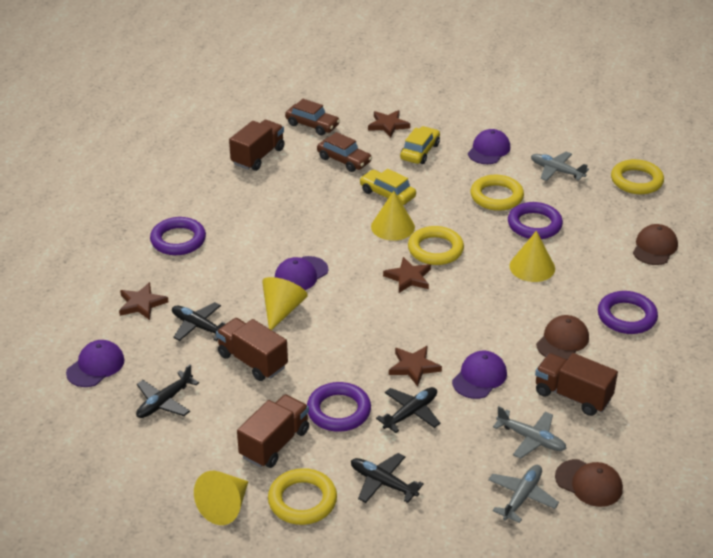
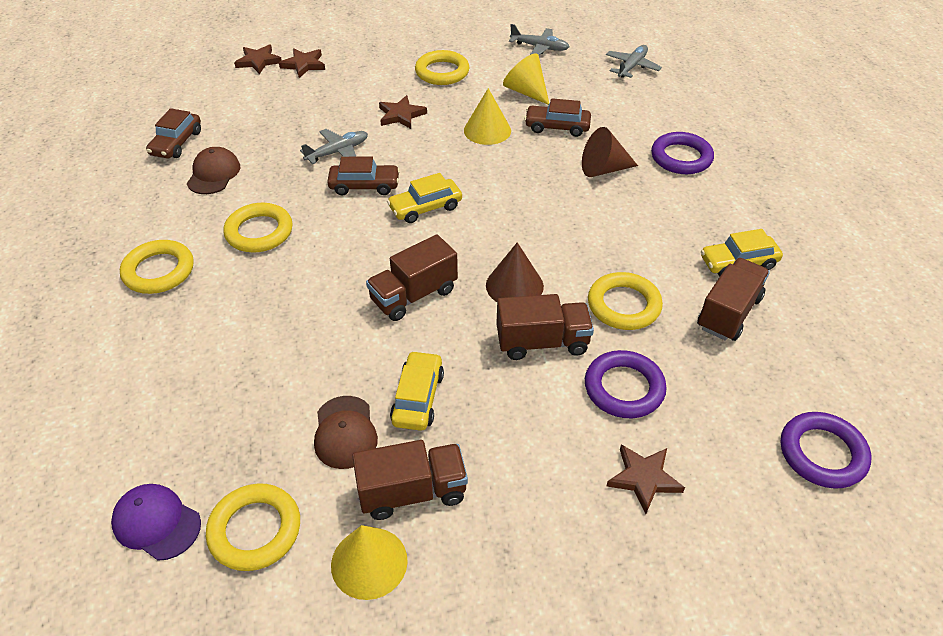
black plane: [136,365,199,418] [172,302,226,341] [351,453,424,503] [376,387,440,433] = 4 -> none = 0
brown cap: [536,315,589,360] [555,459,623,507] [633,224,678,265] = 3 -> [187,147,240,194] [314,396,378,469] = 2
brown car: [285,99,340,135] [317,132,372,172] = 2 -> [146,108,201,158] [327,157,400,196] [524,98,591,137] = 3
brown cone: none = 0 -> [486,242,544,302] [582,127,638,177] = 2
purple cap: [66,340,125,387] [275,256,328,290] [452,351,507,399] [468,129,510,164] = 4 -> [111,484,201,561] = 1
purple ring: [150,217,206,255] [307,382,371,432] [508,202,563,239] [598,291,658,334] = 4 -> [585,350,667,418] [651,132,714,174] [781,412,871,489] = 3
yellow car: [359,169,416,205] [400,126,440,164] = 2 -> [387,173,462,223] [390,351,444,431] [701,229,783,277] = 3
yellow cone: [194,471,249,525] [262,277,308,330] [371,191,415,241] [509,231,555,282] = 4 -> [331,525,408,600] [464,88,511,145] [503,53,549,105] = 3
yellow ring: [268,468,337,525] [408,226,464,265] [471,175,524,211] [611,159,664,194] = 4 -> [120,240,194,294] [206,483,300,571] [223,203,293,253] [415,50,470,85] [588,272,663,330] = 5

